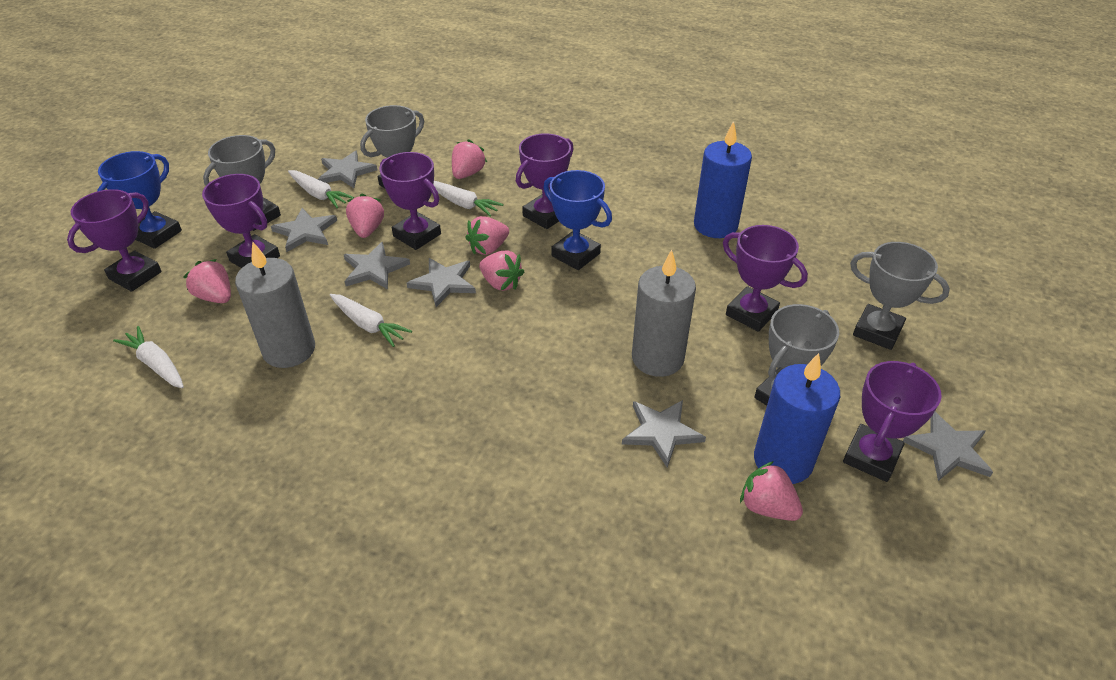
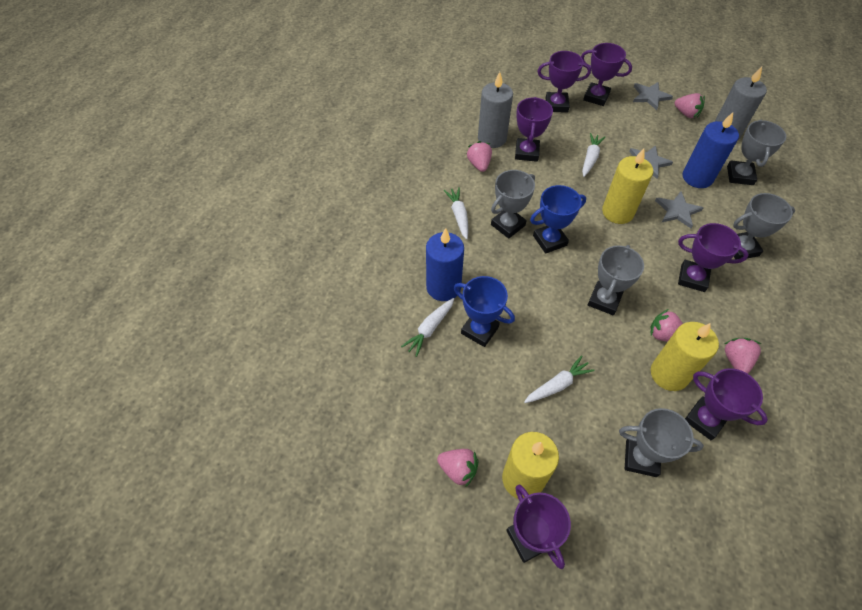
grey star: [271,208,337,252] [318,151,377,188] [344,242,410,289] [406,258,476,307] [622,400,706,468] [903,412,993,481] = 6 -> [629,145,673,179] [633,82,673,110] [655,192,703,229] = 3
grey trophy: [203,135,281,231] [360,105,424,188] [754,304,839,406] [850,242,950,350] = 4 -> [491,170,535,239] [588,245,644,315] [619,408,704,477] [727,120,786,185] [733,193,795,259] = 5
pink strawberry: [184,259,231,303] [346,194,384,238] [452,139,487,179] [465,216,509,255] [479,250,524,291] [740,461,803,521] = 6 -> [437,449,479,487] [467,141,492,172] [651,309,683,342] [675,93,705,118] [725,338,761,374] = 5
yellow candle: none = 0 -> [502,432,559,499] [602,149,653,224] [651,322,719,391] = 3

